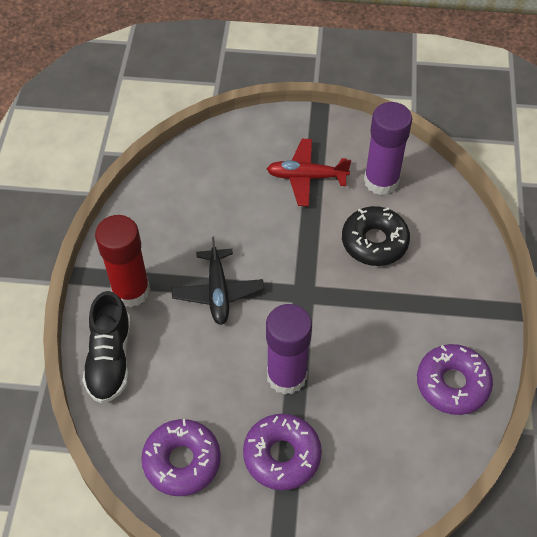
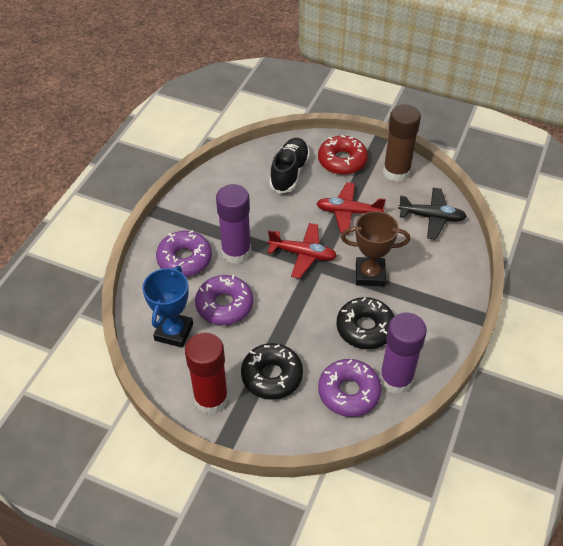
black donut: [342,206,410,266] = 1 -> [241,343,303,400] [337,297,394,349] = 2
blue trophy: none = 0 -> [142,266,193,348] = 1
brown glue stick: none = 0 -> [383,104,421,182] = 1
brown trophy: none = 0 -> [341,211,410,286] = 1
red donut: none = 0 -> [318,135,368,175] = 1
red plane: [267,139,351,206] = 1 -> [267,223,337,279] [316,182,386,234] = 2

